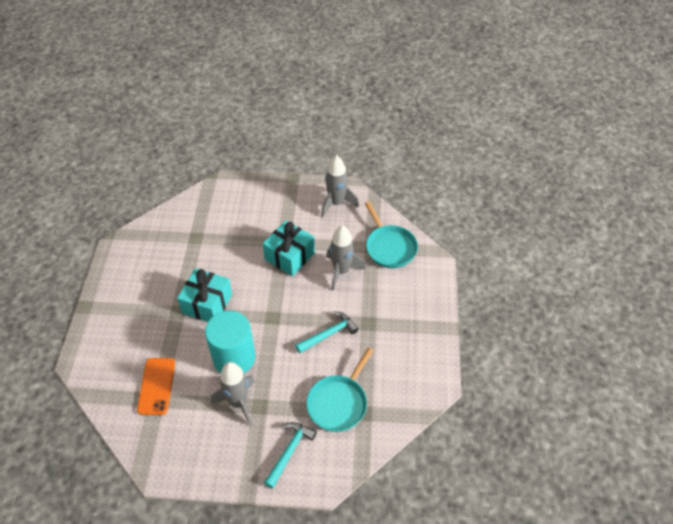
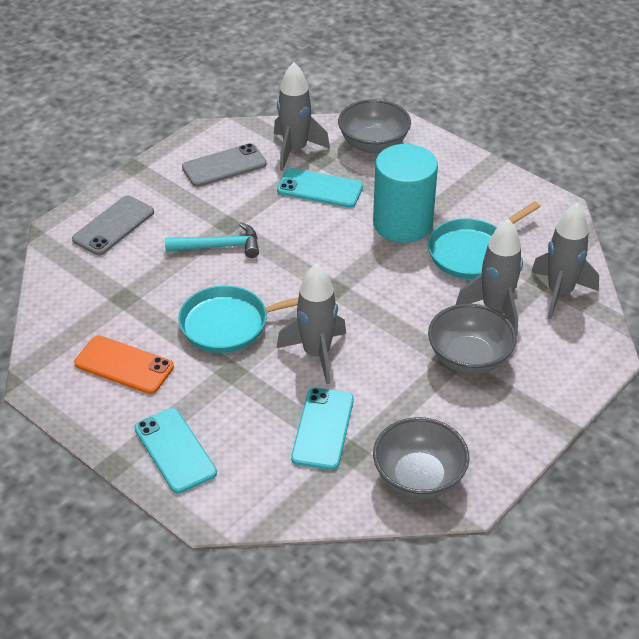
grey bowl: none = 0 -> [338,99,411,154] [373,417,469,499] [428,304,516,375] = 3
grey phone: none = 0 -> [72,196,154,255] [182,143,267,187] = 2
grey rocket: [211,362,255,426] [321,155,359,217] [326,225,366,290] = 3 -> [274,62,330,171] [276,263,346,384] [456,219,523,336] [531,203,599,319] = 4
turquoise gift: [177,268,232,322] [263,220,315,276] = 2 -> none = 0
turquoise hammer: [264,422,317,489] [295,312,359,353] = 2 -> [165,222,259,258] = 1
turquoise phone: none = 0 -> [134,408,217,493] [277,168,363,208] [291,387,354,470] = 3

